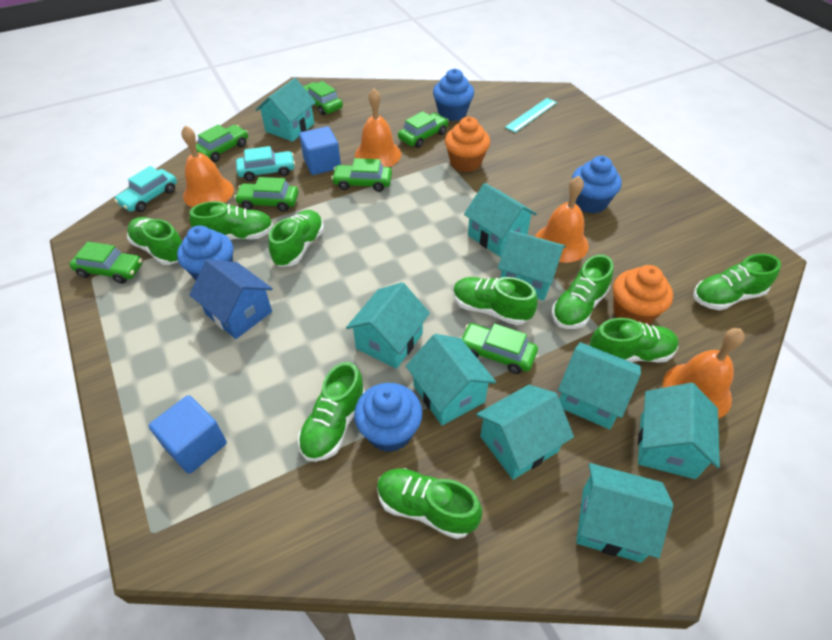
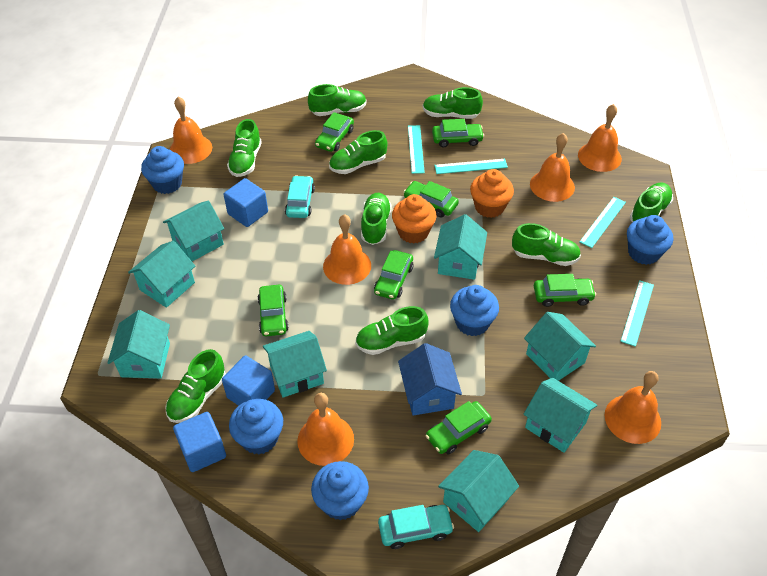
blue cube: [149,395,227,474] [299,126,341,175] = 2 -> [173,412,226,472] [222,355,275,406] [224,178,268,227] = 3
blue cupcake: [177,225,233,280] [354,383,423,452] [433,69,474,121] [572,156,622,214] = 4 -> [141,146,184,194] [229,399,283,454] [311,461,369,520] [450,285,499,336] [627,215,673,265] = 5
orange bell: [181,126,234,208] [355,88,401,167] [535,176,589,263] [663,328,745,419] = 4 -> [170,97,212,164] [297,393,354,466] [323,214,371,285] [530,133,575,202] [578,104,622,172] [605,371,661,444] = 6
turquoise house: [256,78,316,142] [346,282,430,369] [406,334,496,425] [464,183,537,257] [476,385,574,480] [498,230,566,301] [558,342,641,429] [576,463,673,563] [638,383,720,479] = 9 -> [107,310,170,378] [128,241,195,308] [163,201,224,261] [263,331,327,398] [434,214,487,280] [438,450,519,532] [523,378,597,453] [524,312,596,381] = 8
turquoise ruler: [505,98,557,133] = 1 -> [408,125,425,174] [434,159,508,174] [579,197,626,248] [620,280,654,347] = 4

